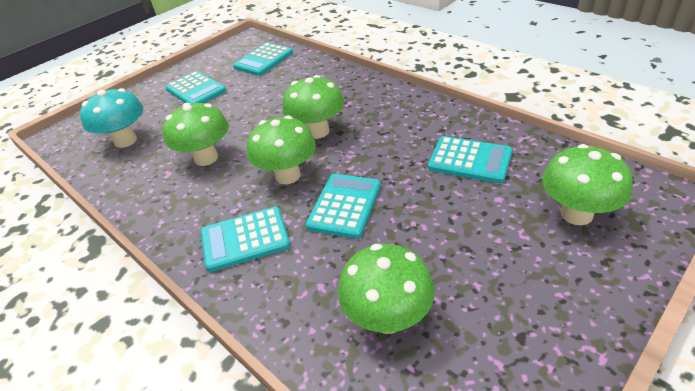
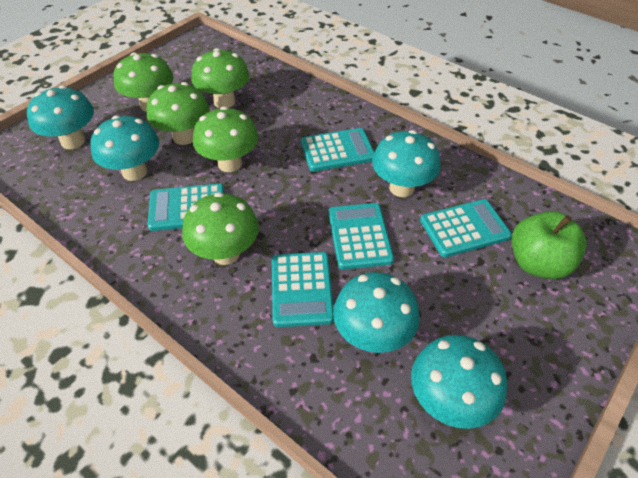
green apple: none = 0 -> [511,211,587,279] = 1
turquoise mushroom: [80,88,143,148] = 1 -> [27,85,94,149] [91,115,159,181] [333,272,420,353] [372,130,441,197] [411,335,507,429] = 5

